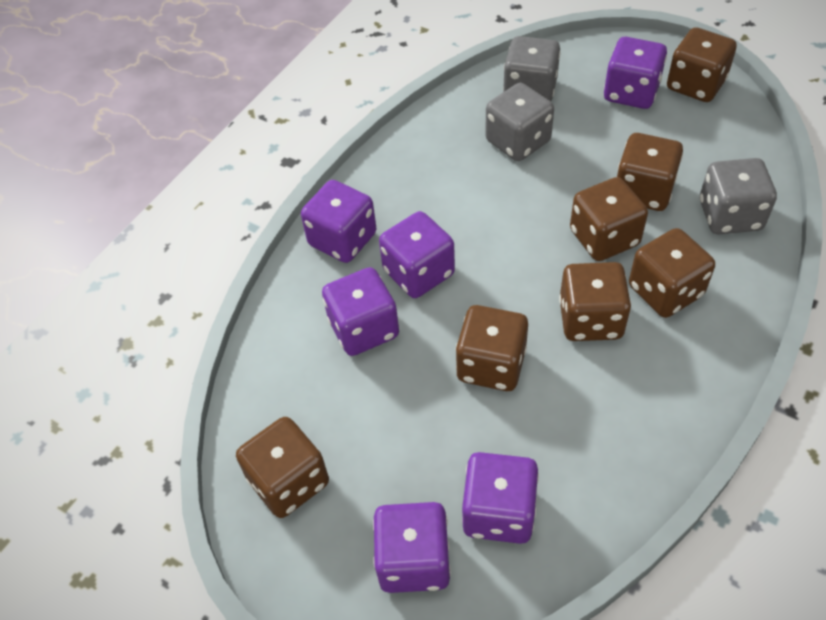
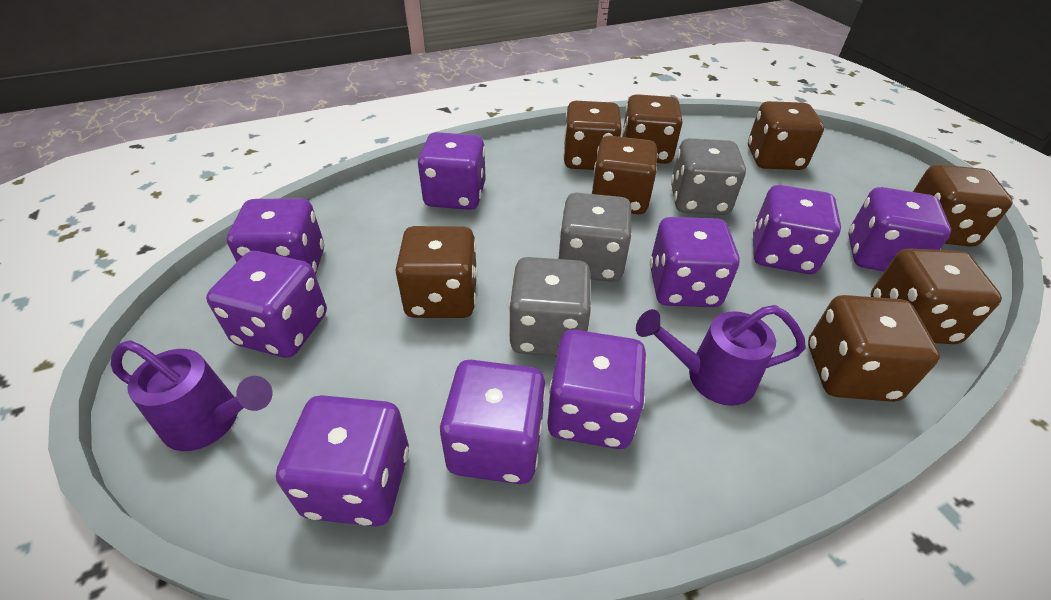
brown dice: [236,417,329,518] [456,305,528,391] [559,262,631,341] [570,177,648,261] [617,133,683,211] [629,228,715,318] [667,27,737,102] = 7 -> [395,226,478,318] [563,101,622,170] [591,136,658,214] [622,94,683,164] [748,101,824,170] [808,295,940,402] [870,248,1002,344] [913,164,1013,247] = 8
purple dice: [301,180,377,263] [322,267,399,356] [373,502,451,593] [379,211,455,298] [462,452,539,544] [604,37,667,109] = 6 -> [206,251,327,358] [227,198,324,275] [276,395,409,526] [418,132,486,210] [440,360,546,484] [547,330,647,449] [650,217,740,307] [753,185,841,274] [848,187,951,272] = 9
purple watering can: none = 0 -> [111,340,272,451] [636,305,806,406] = 2

